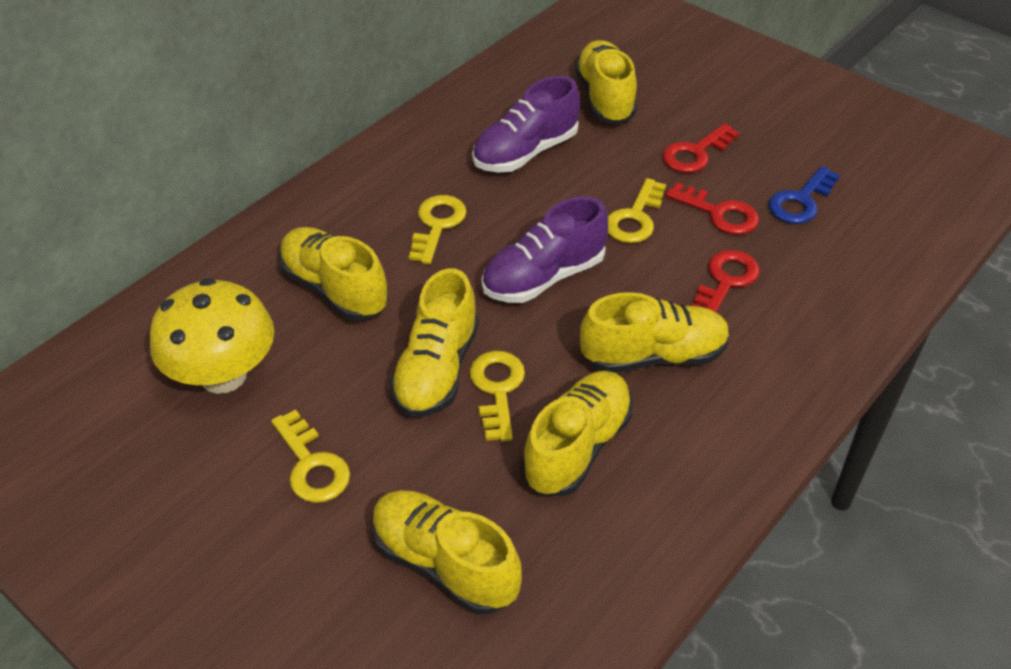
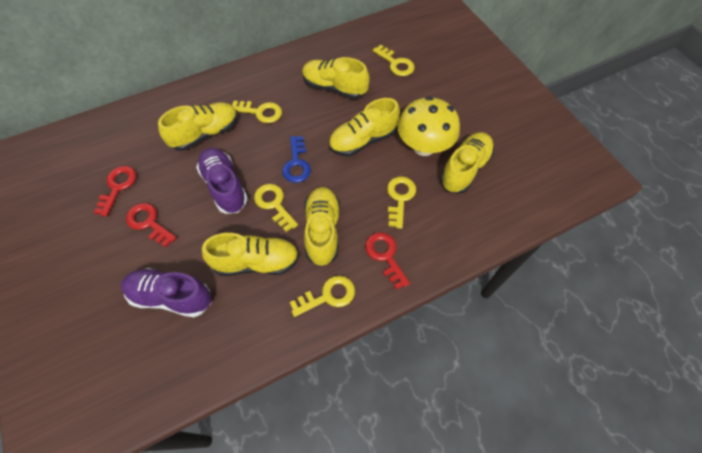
yellow key: [271,409,350,503] [409,195,467,264] [469,351,525,442] [608,178,666,243] = 4 -> [232,101,282,123] [254,184,298,232] [290,276,355,317] [373,45,415,76] [387,176,416,229] = 5

